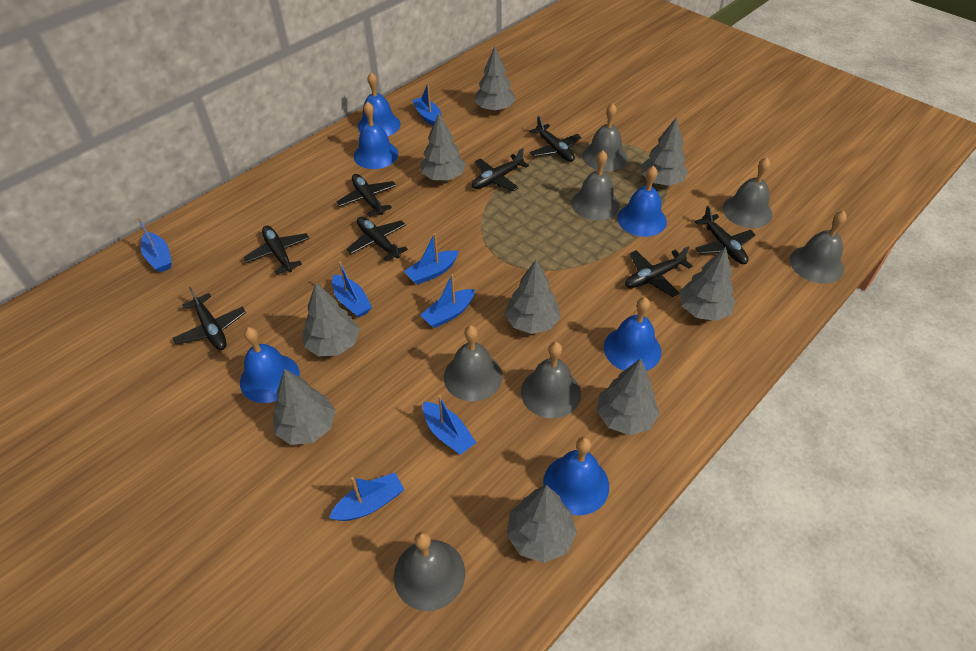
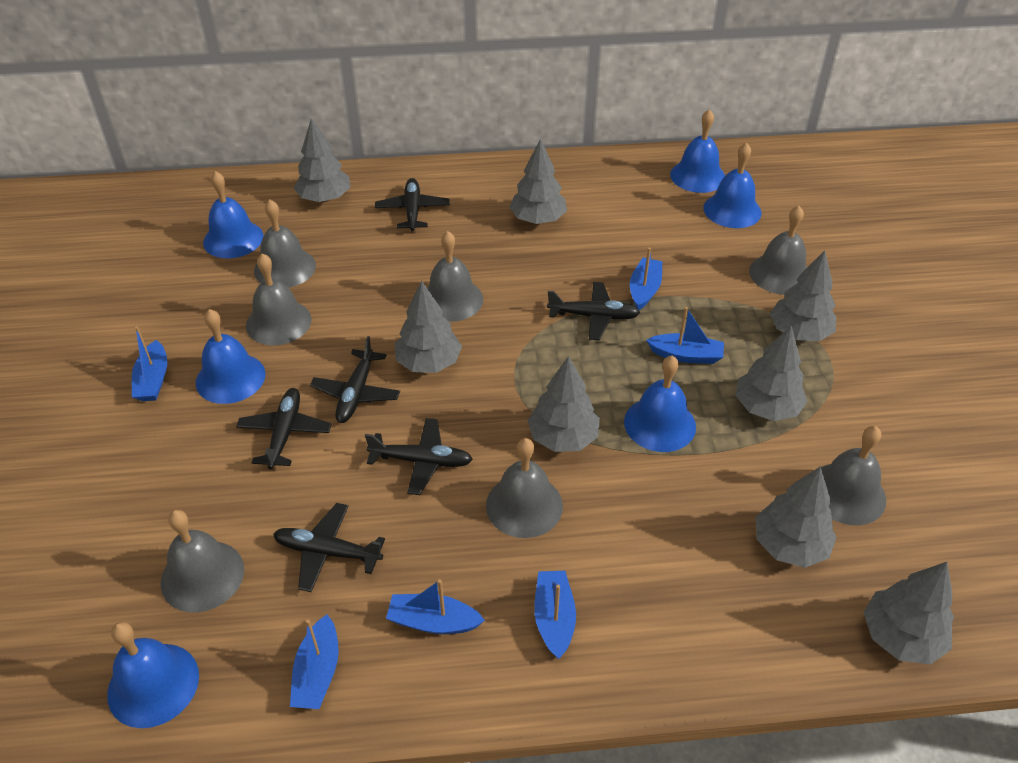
black plane: [173,287,246,350] [244,225,310,275] [337,174,396,217] [347,217,408,262] [472,148,529,191] [529,116,582,162] [625,246,693,297] [695,206,756,264] = 8 -> [236,388,331,470] [273,503,385,592] [310,336,400,423] [365,418,473,495] [375,178,450,231] [547,282,640,340] = 6
blue boat: [137,217,172,272] [329,473,404,521] [332,261,372,318] [404,233,459,285] [412,83,442,126] [420,274,475,328] [423,395,476,455] = 7 -> [132,326,167,401] [290,614,339,709] [386,579,485,634] [534,571,576,659] [630,248,662,310] [646,307,724,364] = 6
grey tree: [273,369,336,445] [303,283,360,357] [420,113,466,180] [474,47,516,112] [505,260,561,334] [507,485,577,563] [597,358,659,435] [641,117,688,186] [679,247,735,321] = 9 -> [294,118,350,202] [395,281,462,373] [509,139,567,224] [527,356,600,452] [736,326,808,421] [756,466,837,568] [770,250,836,341] [864,562,954,665] = 8

